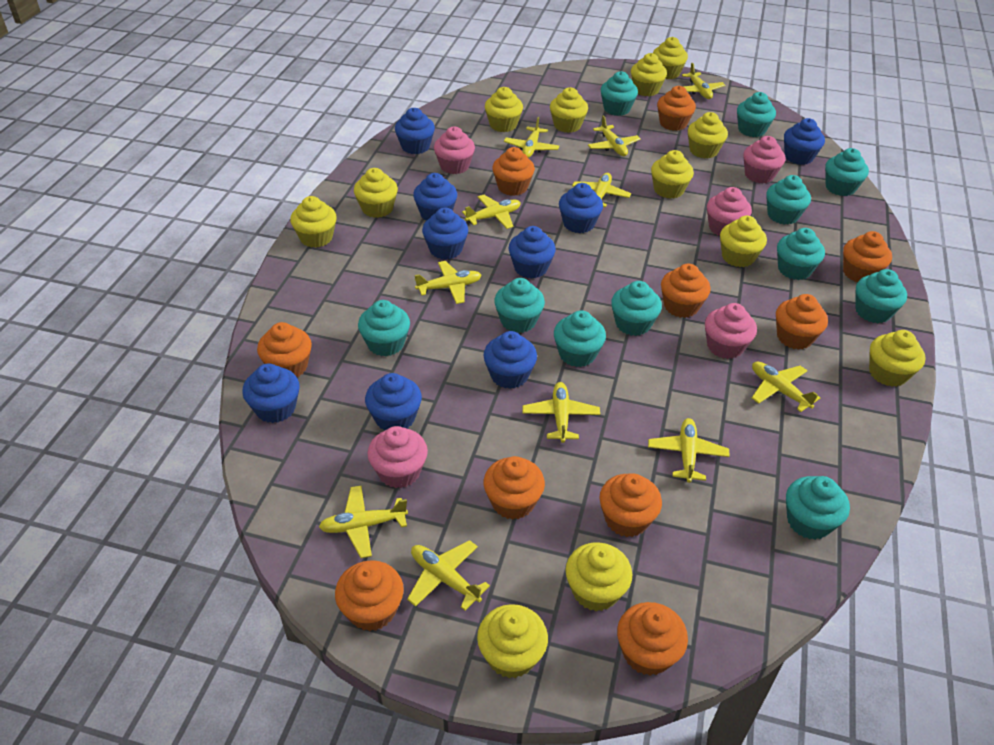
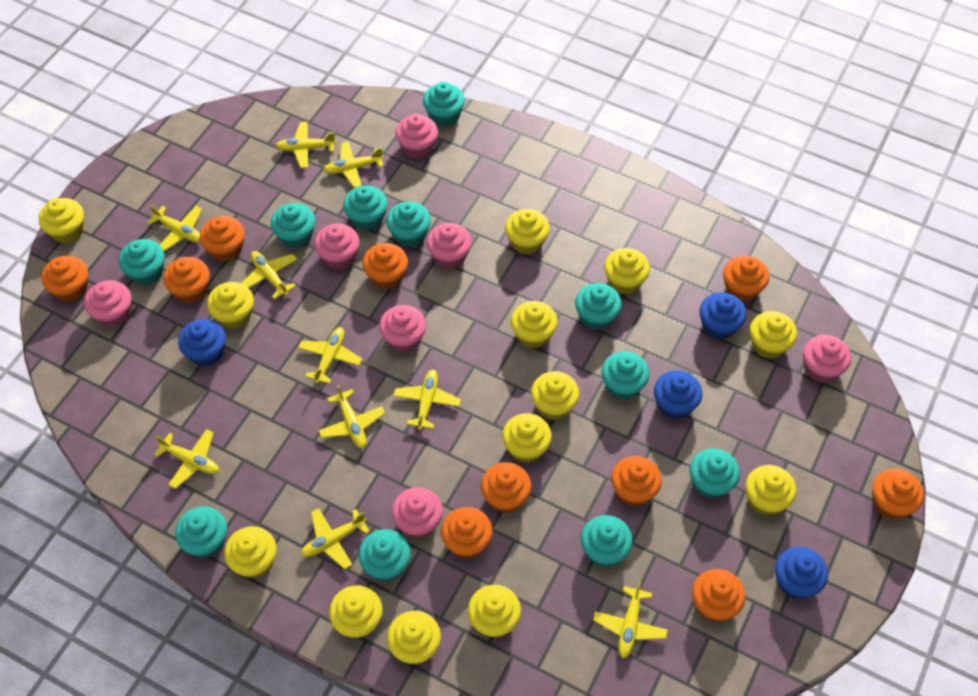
blue cupcake: [242,364,299,423] [365,373,422,431] [395,108,435,154] [413,173,457,221] [422,208,468,260] [483,331,537,389] [508,226,556,279] [559,183,603,233] [784,118,825,165] = 9 -> [178,319,226,367] [654,370,702,419] [700,292,747,340] [775,547,828,599] = 4
pink cupcake: [367,426,428,488] [434,127,475,174] [705,303,757,359] [707,187,752,235] [743,136,785,183] = 5 -> [84,280,131,327] [314,224,360,269] [379,305,426,352] [392,487,443,538] [395,114,438,159] [427,223,472,269] [803,335,851,383] = 7
yellow cupcake: [290,196,337,248] [354,168,398,218] [477,604,548,678] [485,87,523,132] [550,87,588,133] [566,542,632,611] [631,53,667,96] [651,150,694,199] [653,37,688,79] [688,112,728,159] [720,215,767,267] [869,330,926,387] = 12 -> [39,198,84,243] [207,282,254,329] [224,526,277,578] [329,585,383,638] [387,611,441,664] [468,585,521,638] [502,413,552,463] [505,209,550,255] [511,301,558,348] [531,371,579,420] [604,248,650,294] [745,465,796,515] [750,311,797,359] = 13
yellow plane: [319,486,408,558] [407,540,490,611] [415,261,481,304] [462,195,520,229] [504,117,559,158] [523,382,600,443] [572,173,631,207] [588,115,641,156] [648,418,730,483] [682,63,725,99] [752,361,820,412] = 11 -> [147,205,202,251] [154,429,219,489] [241,251,297,299] [276,122,336,168] [298,327,362,384] [301,508,370,570] [318,384,385,448] [324,141,384,188] [393,369,461,430] [593,581,668,658] = 10

